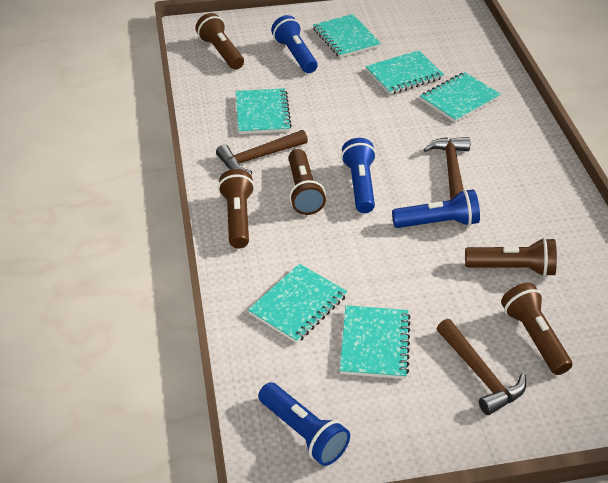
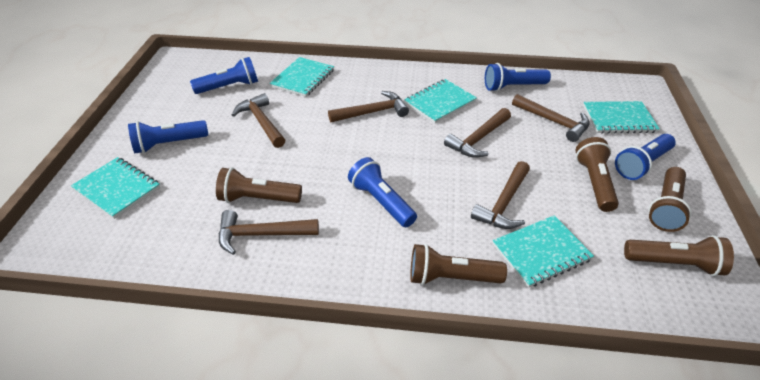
blue flashlight: [258,382,350,466] [271,15,318,73] [341,138,376,213] [392,189,480,228] = 4 -> [128,120,208,153] [190,57,258,94] [348,157,417,227] [485,63,551,92] [615,134,676,180] = 5
brown hammer: [216,130,308,175] [423,137,470,200] [437,319,526,415] = 3 -> [219,210,319,255] [232,93,285,148] [328,91,409,122] [444,108,511,158] [471,161,530,229] [512,94,590,142] = 6
turquoise notebook: [236,88,292,134] [248,264,347,343] [313,14,381,58] [340,305,411,379] [365,50,444,95] [420,72,501,123] = 6 -> [71,157,160,219] [269,57,334,97] [404,79,477,123] [493,215,594,288] [583,101,660,134] = 5

